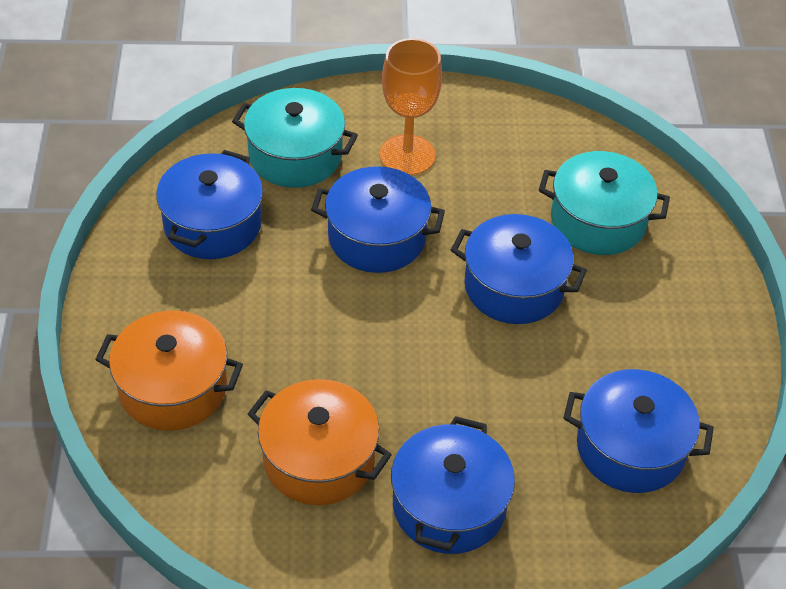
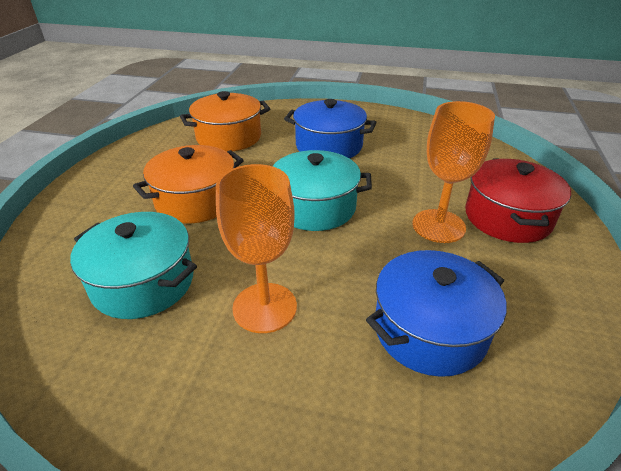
blue pot: [156,150,263,259] [311,166,445,273] [391,416,515,554] [451,214,587,324] [563,369,714,493] = 5 -> [284,99,377,158] [366,250,507,377] = 2
orange goblet: [380,38,442,176] = 1 -> [216,164,297,333] [412,101,495,243] = 2
red pot: none = 0 -> [465,158,571,243] = 1

